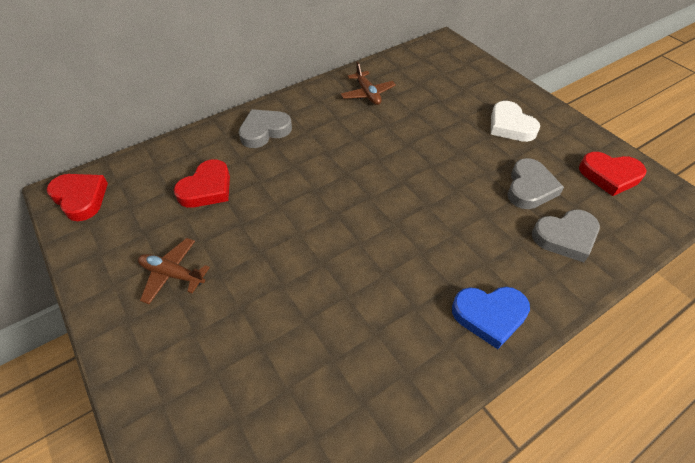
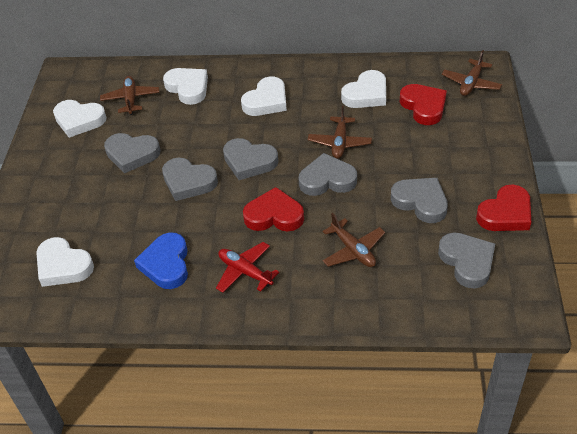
brown plane: [138,238,210,304] [341,62,396,105] = 2 -> [100,76,160,115] [308,106,372,159] [322,213,385,267] [442,50,502,96] = 4
grey heart: [239,109,292,148] [507,158,564,209] [532,209,600,262] = 3 -> [104,133,161,173] [162,158,218,201] [223,138,278,180] [298,153,357,196] [391,178,448,223] [438,233,495,288] = 6
red plane: none = 0 -> [216,242,279,293] = 1
white heart: [491,101,540,142] = 1 -> [36,237,94,287] [53,100,107,138] [163,68,208,105] [241,77,287,116] [341,70,386,108] = 5

